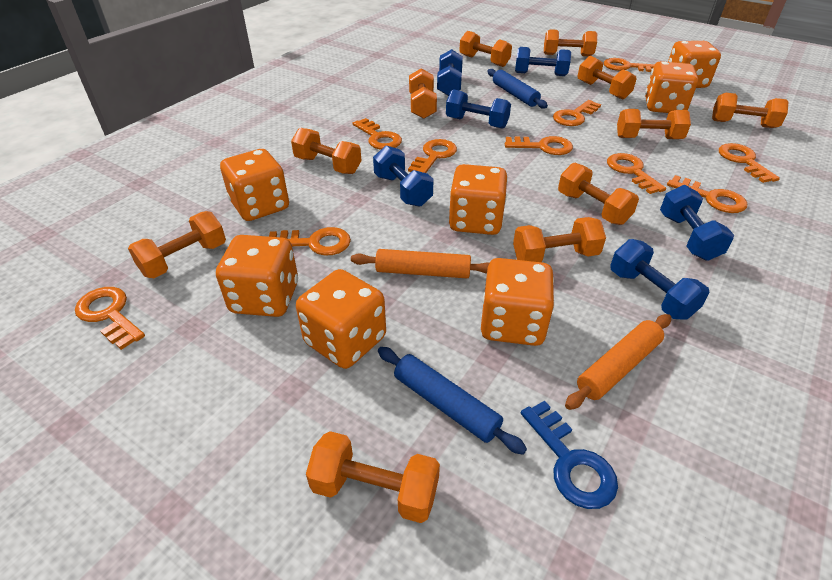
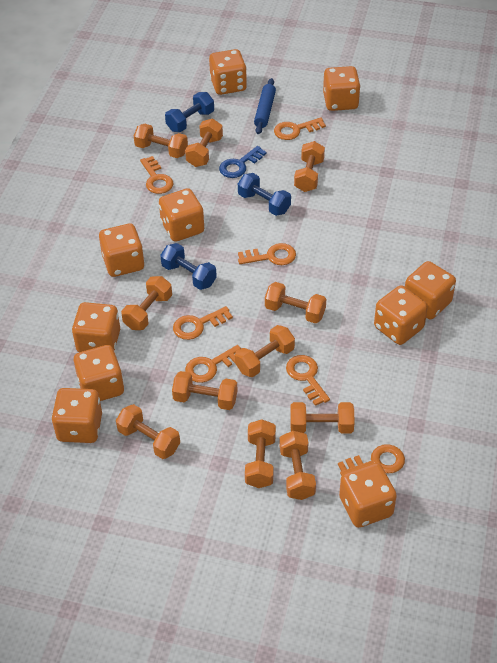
blue dumbbell: [373,145,434,207] [437,49,463,96] [446,89,511,129] [515,47,571,76] [610,239,710,320] [660,185,734,261] = 6 -> [160,243,217,290] [165,92,214,132] [238,173,291,216] = 3
blue rolling pin: [378,347,527,455] [487,69,548,108] = 2 -> [254,78,276,134] = 1
orange dice: [216,235,298,317] [220,149,289,221] [296,269,386,369] [449,164,508,235] [481,258,555,346] [645,61,698,113] [668,41,721,88] = 7 -> [52,388,102,443] [72,302,120,352] [74,345,124,401] [99,224,144,277] [159,188,204,242] [209,49,247,95] [323,66,360,111] [339,463,397,528] [374,285,428,345] [405,261,456,319] = 10
orange key: [75,287,145,350] [269,227,351,256] [353,118,402,150] [408,139,457,173] [505,136,573,155] [553,100,601,126] [603,58,655,72] [607,153,666,194] [667,175,747,213] [719,143,780,183] = 10 -> [140,156,173,194] [173,306,233,340] [185,345,241,383] [238,243,296,265] [274,117,326,140] [286,355,330,406] [338,444,405,476] = 7
orange rolling pin: [351,249,490,278] [565,314,671,410] = 2 -> none = 0

